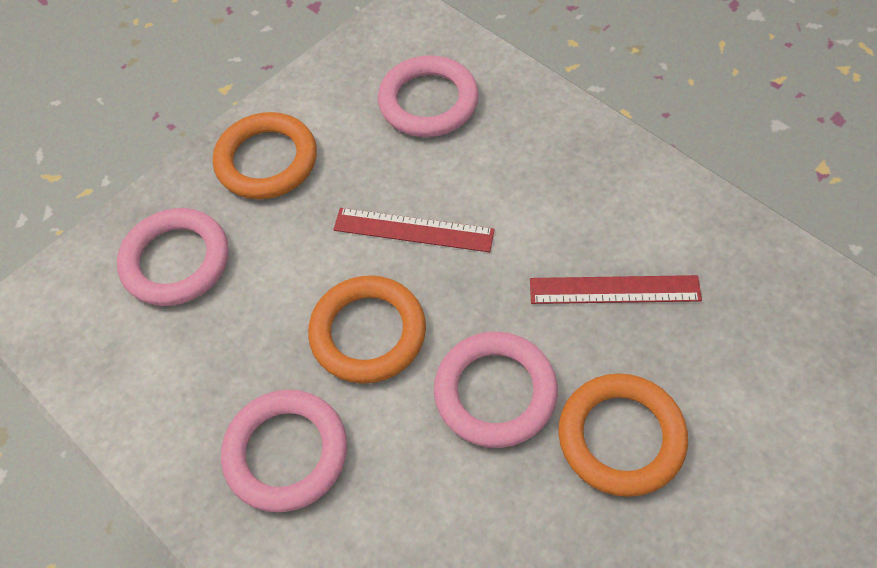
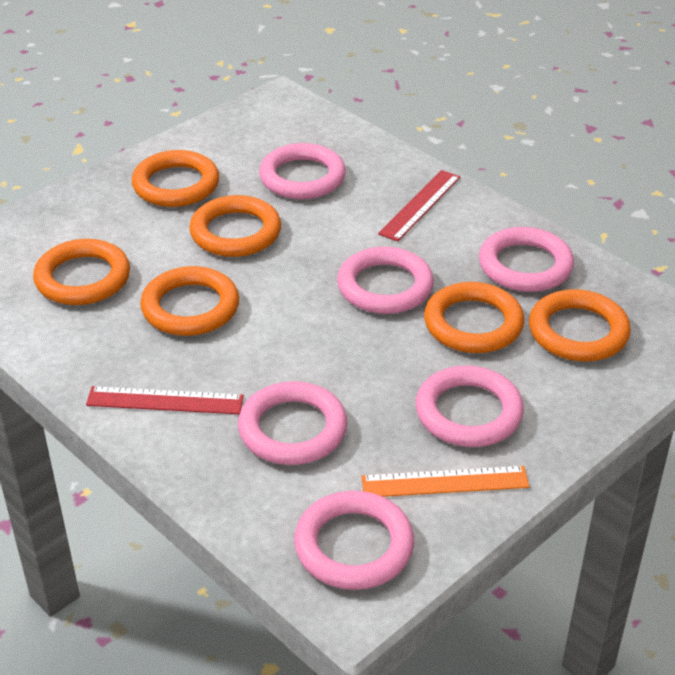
orange ring: [213,112,317,199] [308,275,426,384] [558,373,688,497] = 3 -> [33,239,130,305] [132,150,219,207] [140,266,239,336] [189,195,281,257] [424,282,524,353] [529,289,631,362] = 6
orange ruler: none = 0 -> [361,466,530,497] = 1
pink ring: [117,208,229,306] [221,389,347,512] [378,55,479,137] [434,332,558,448] = 4 -> [238,381,347,465] [259,143,346,199] [294,491,414,590] [337,246,434,314] [415,365,524,447] [479,227,574,292] = 6

